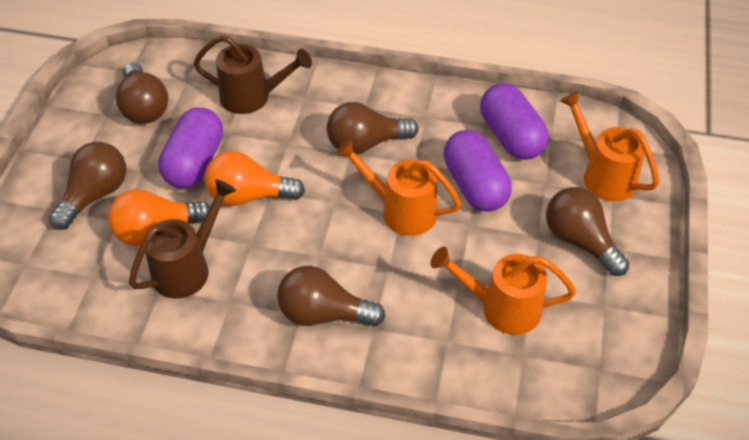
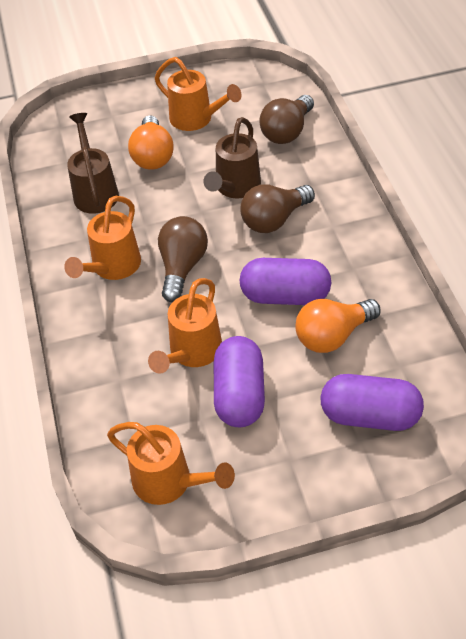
brown light bulb: [49,142,126,230] [116,62,168,124] [277,266,385,327] [327,102,418,155] [546,187,629,276] = 5 -> [158,216,208,302] [241,184,315,233] [259,95,314,144] = 3
orange watering can: [335,139,461,236] [431,247,576,335] [560,91,659,202] = 3 -> [64,196,141,280] [107,422,235,505] [148,278,222,374] [155,57,242,131] = 4

